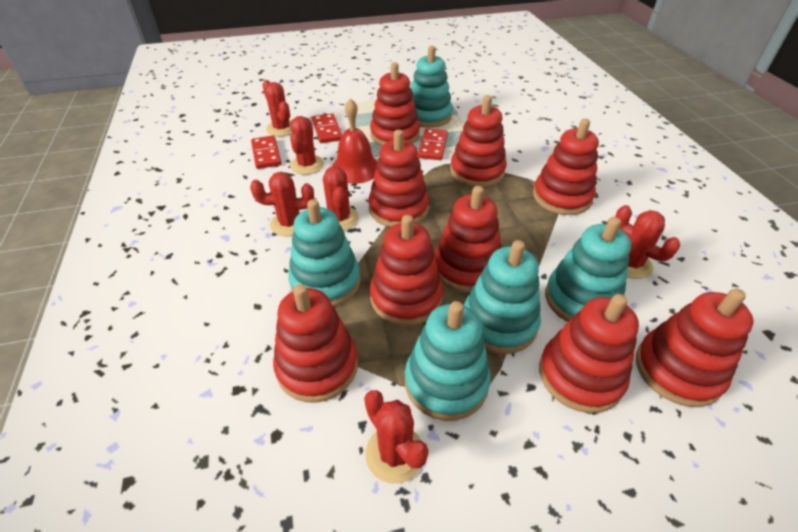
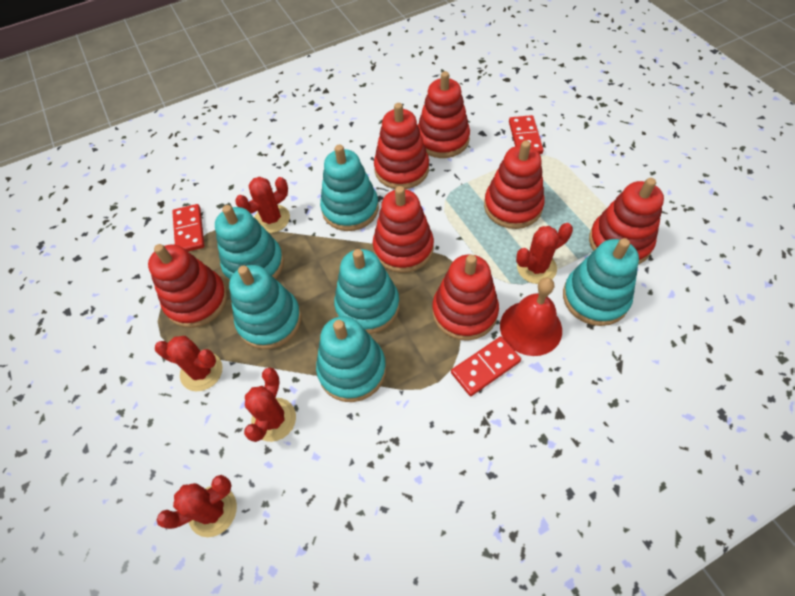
red cactus: [250,172,314,236] [263,80,292,136] [290,116,324,175] [323,167,359,230] [364,390,429,484] [615,205,680,279] = 6 -> [155,336,223,391] [157,475,237,537] [235,177,290,233] [244,367,296,442] [516,223,573,284] = 5
red stacking toy: [273,284,358,403] [368,130,429,227] [370,62,420,146] [370,215,443,326] [434,186,502,293] [450,95,506,187] [533,119,599,215] [539,294,639,413] [636,288,754,407] = 9 -> [148,244,228,328] [373,186,434,273] [374,103,429,189] [418,71,470,158] [432,255,499,341] [484,141,545,229] [589,178,664,265] = 7
turquoise stacking toy: [288,199,360,307] [405,301,491,421] [411,46,453,128] [464,240,541,354] [545,217,631,322] = 5 -> [215,205,284,282] [229,265,302,349] [316,316,386,402] [320,145,379,231] [334,249,400,334] [563,238,639,326] = 6

